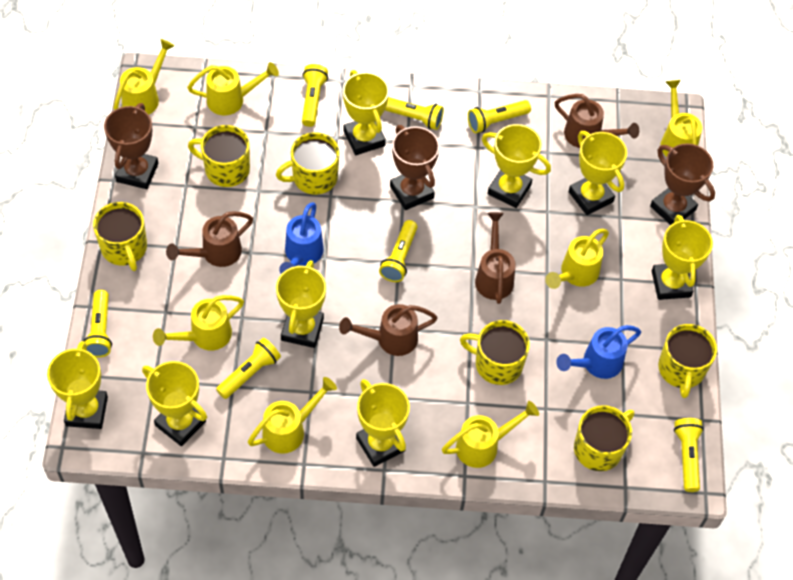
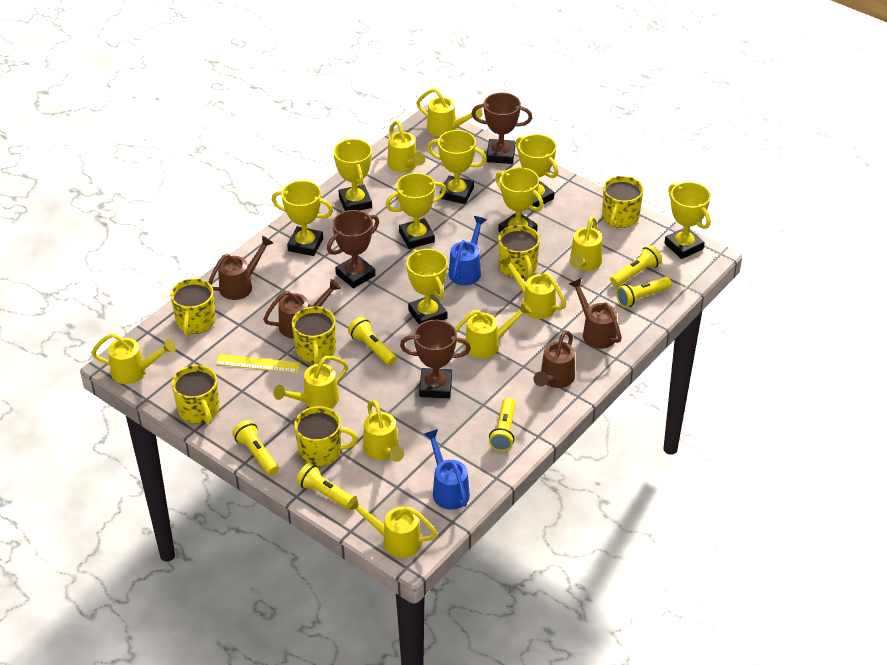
yellow flashlight: [83,290,112,358] [216,338,281,399] [302,64,328,127] [379,220,417,282] [385,97,444,130] [468,100,531,133] [674,418,704,492] = 7 -> [232,420,279,475] [296,463,353,511] [348,317,397,366] [489,398,516,451] [610,245,662,287] [616,276,672,308] = 6
yellow ruler: none = 0 -> [216,354,301,373] = 1
yellow watering can: [114,39,175,114] [153,295,244,350] [187,62,279,115] [248,377,337,454] [442,401,539,468] [545,229,609,289] [660,80,702,157] = 7 -> [92,333,176,384] [274,356,348,409] [346,496,438,558] [363,400,404,462] [387,121,425,172] [416,88,482,137] [455,301,532,358] [500,255,566,319] [570,216,602,271] = 9

